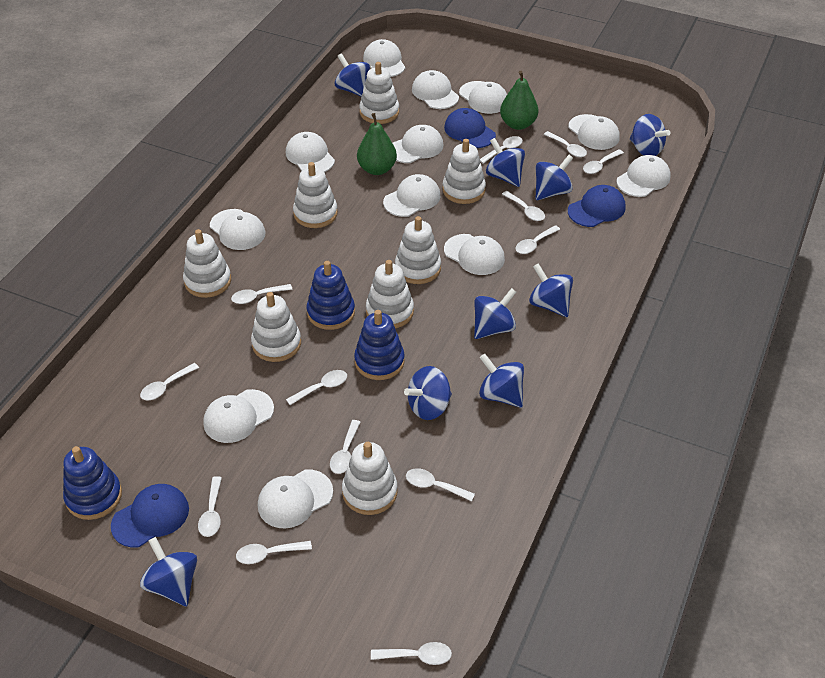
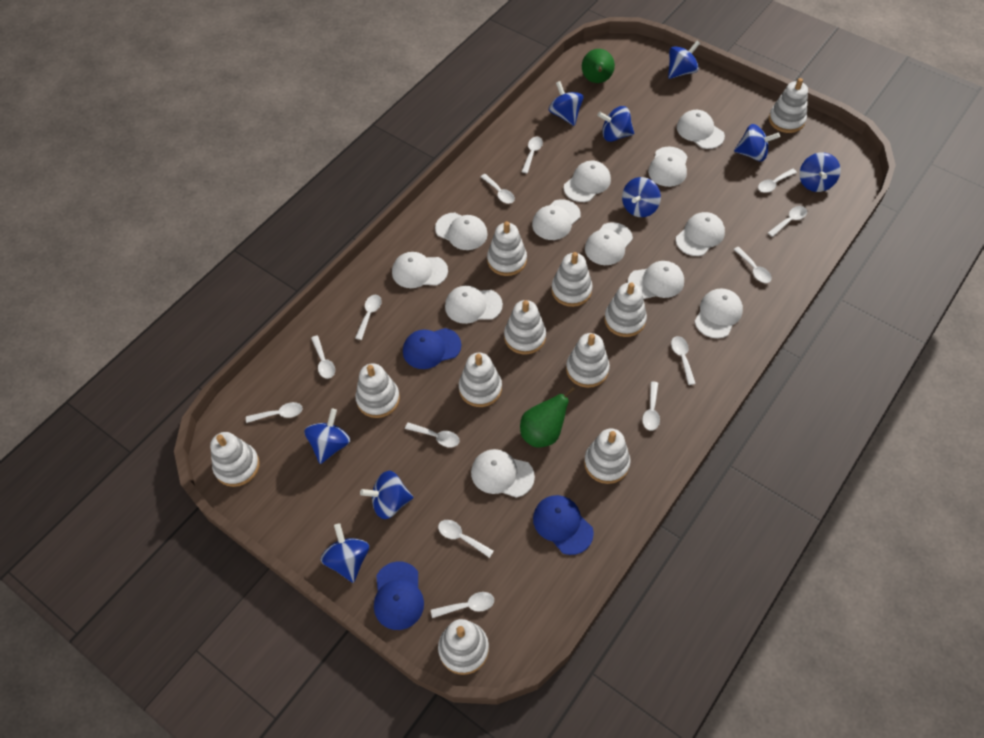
blue stacking toy: [63,446,122,520] [307,261,355,330] [354,310,405,380] = 3 -> none = 0
white stacking toy: [183,229,231,298] [251,292,301,362] [293,162,338,228] [342,442,398,515] [359,62,399,124] [366,260,414,328] [395,216,441,284] [442,139,486,204] = 8 -> [210,432,260,487] [355,363,400,418] [438,619,489,675] [459,353,502,407] [487,221,527,276] [504,300,546,354] [551,252,593,307] [566,333,610,388] [584,429,631,484] [604,283,647,337] [769,78,808,133] = 11

